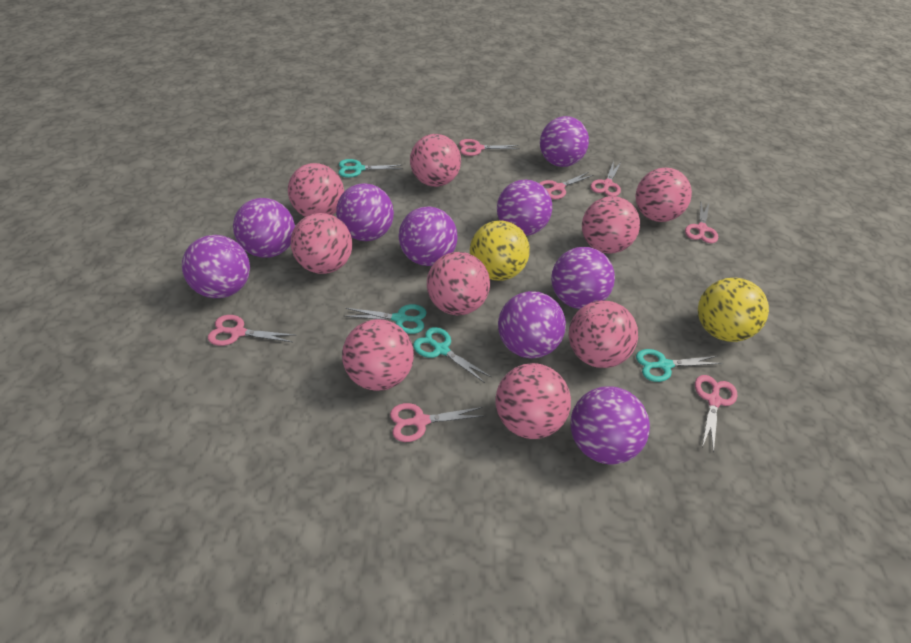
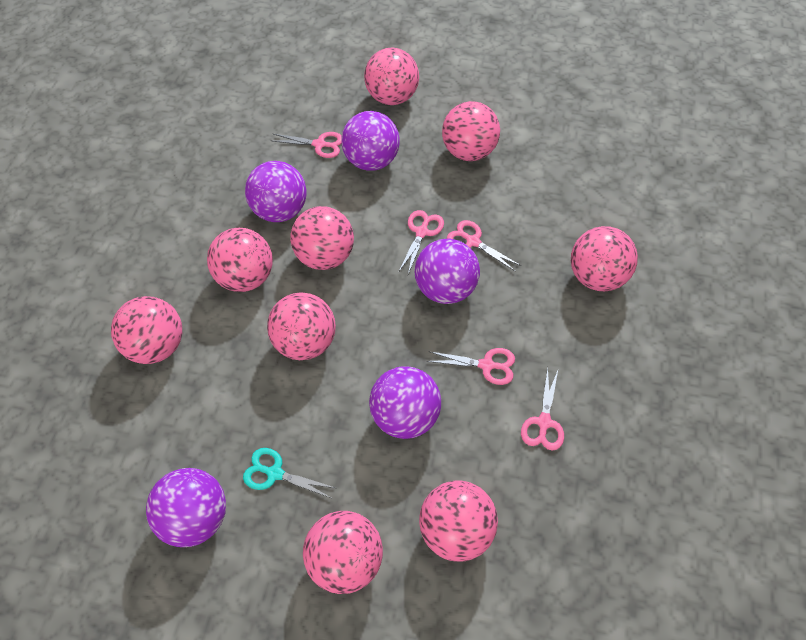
pink scissors: [208,315,294,346] [390,403,484,442] [459,139,520,156] [539,172,594,199] [591,161,621,196] [685,202,718,243] [695,375,737,452] = 7 -> [272,132,342,158] [399,210,444,274] [427,348,515,385] [447,220,521,272] [521,368,564,450] = 5
purple ball: [182,235,250,298] [233,198,295,258] [336,183,394,241] [399,207,458,266] [497,180,552,236] [498,291,566,358] [540,116,589,167] [551,247,615,309] [571,386,650,465] = 9 -> [146,468,226,547] [245,161,307,222] [341,111,400,171] [369,366,441,439] [415,239,480,304] = 5
turquoise scissors: [338,159,403,178] [344,304,427,334] [413,327,491,383] [636,349,722,382] = 4 -> [243,448,335,499] = 1
yellow ball: [470,220,530,281] [698,278,769,342] = 2 -> none = 0

